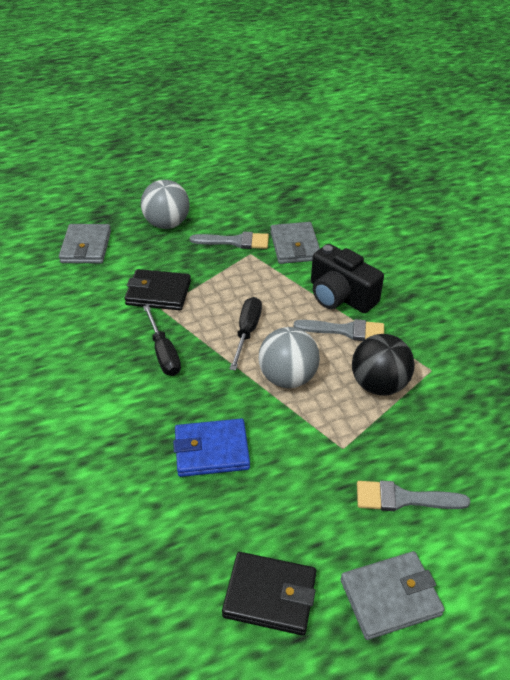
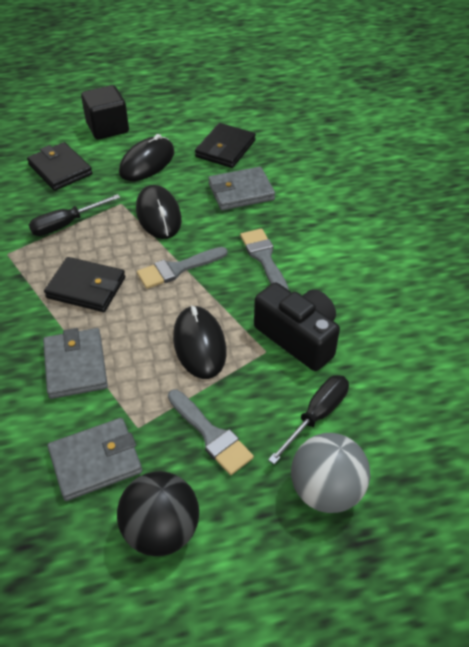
black cube: none = 0 -> [81,85,129,140] = 1
black mouse: none = 0 -> [119,134,175,181] [136,185,182,239] [173,305,226,379] = 3
black wallet: [124,269,191,310] [222,552,316,636] = 2 -> [27,142,92,191] [44,257,125,312] [195,123,256,168] = 3
blue wallet: [173,419,250,477] = 1 -> none = 0
grey ball: [141,180,190,229] [258,327,320,388] = 2 -> [291,433,370,513] = 1

